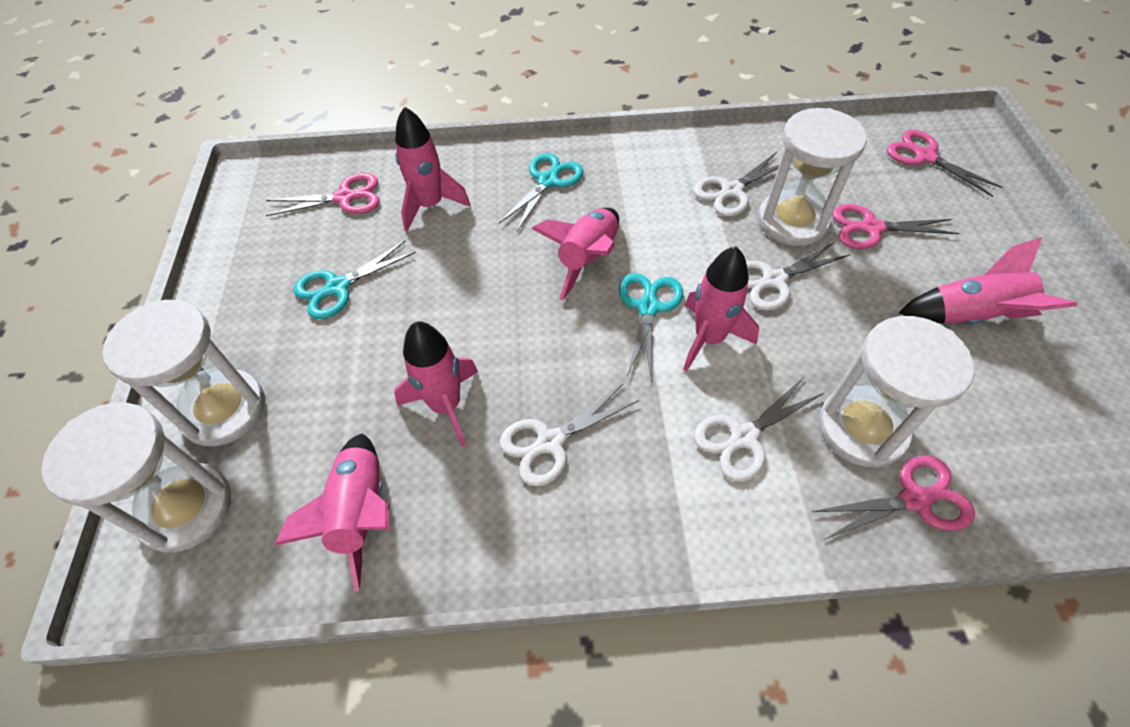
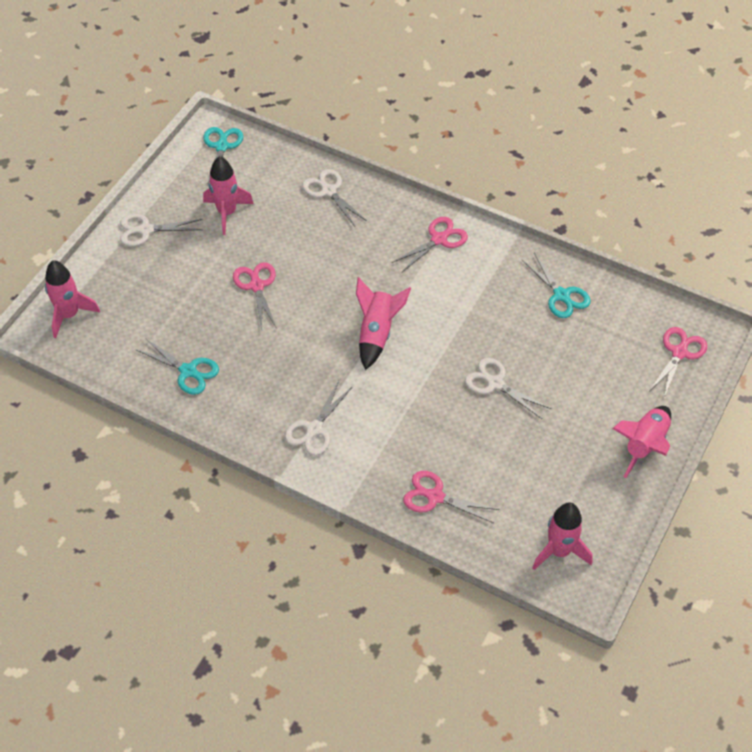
pink rocket: [274,433,389,591] [394,321,478,447] [395,106,470,232] [532,208,619,301] [683,246,759,372] [899,237,1077,324] = 6 -> [45,260,100,338] [203,156,254,235] [356,277,411,370] [532,502,592,570] [612,406,671,478] = 5
white hourglass: [41,402,231,553] [102,300,265,446] [758,108,867,246] [819,316,974,468] = 4 -> none = 0

